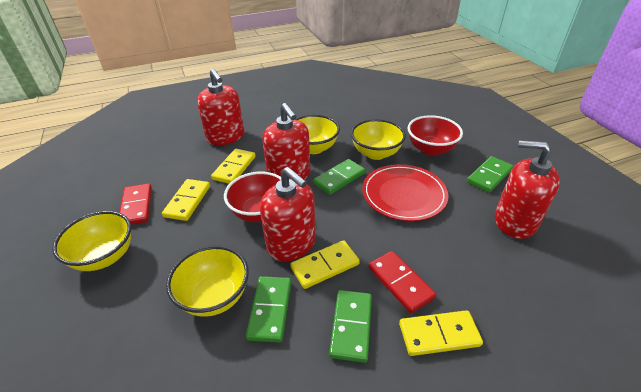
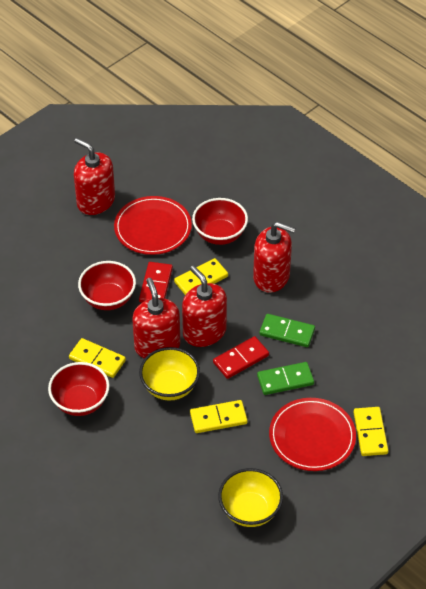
green domino: [246,276,291,343] [313,159,365,195] [329,290,372,363] [467,156,514,193] = 4 -> [257,362,314,395] [259,314,315,347] = 2
red bowl: [224,172,281,222] [408,115,463,156] = 2 -> [48,362,110,416] [78,261,136,310] [192,198,248,245] = 3
red plate: [362,164,448,221] = 1 -> [114,196,192,255] [269,398,356,471] = 2
yellow bowl: [52,211,131,271] [166,246,249,317] [295,115,340,154] [351,119,406,160] = 4 -> [139,347,200,401] [218,468,283,527] = 2

